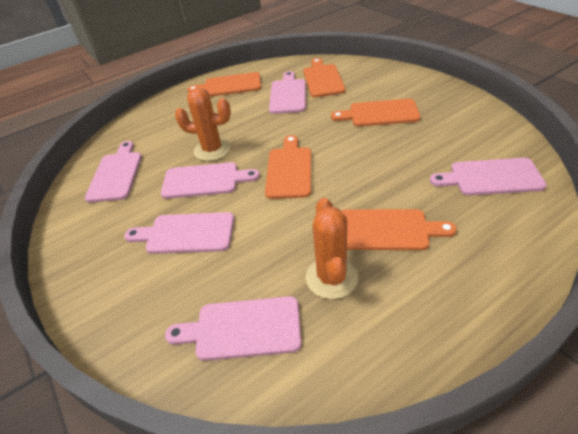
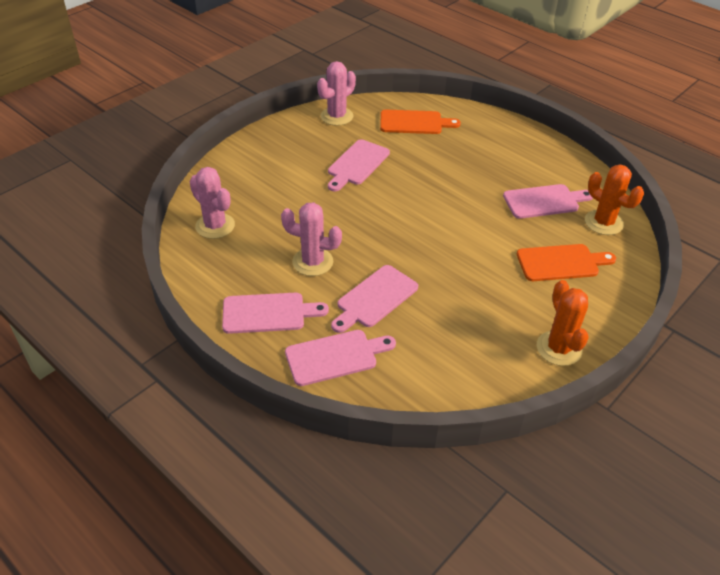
orange cutting board: [187,72,261,97] [265,135,311,199] [303,58,346,98] [331,99,421,126] [341,209,457,250] = 5 -> [380,110,461,134] [517,244,616,281] = 2
pink cactus: none = 0 -> [189,167,235,239] [281,202,342,276] [317,61,356,126] = 3
pink cutting board: [85,141,142,203] [124,212,234,254] [161,162,260,199] [165,296,302,361] [269,71,306,114] [430,158,547,196] = 6 -> [222,293,329,334] [285,330,396,386] [328,139,390,191] [331,265,418,333] [503,184,593,219] = 5

